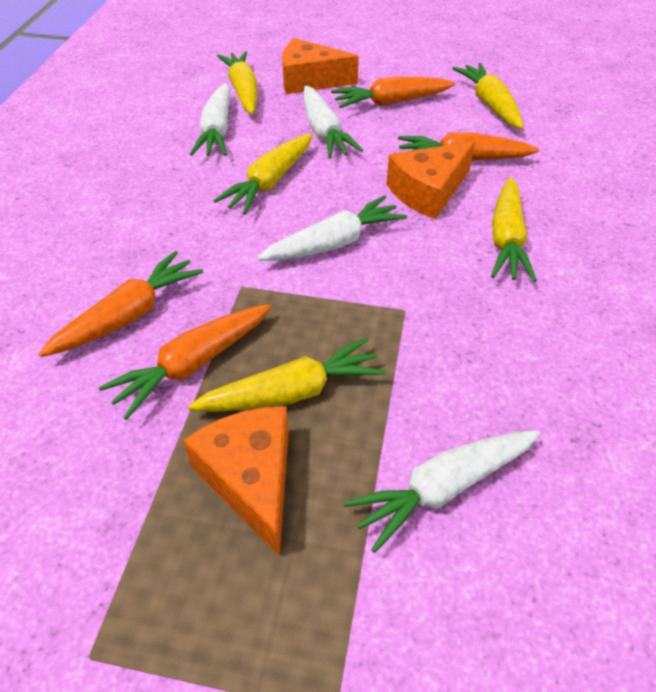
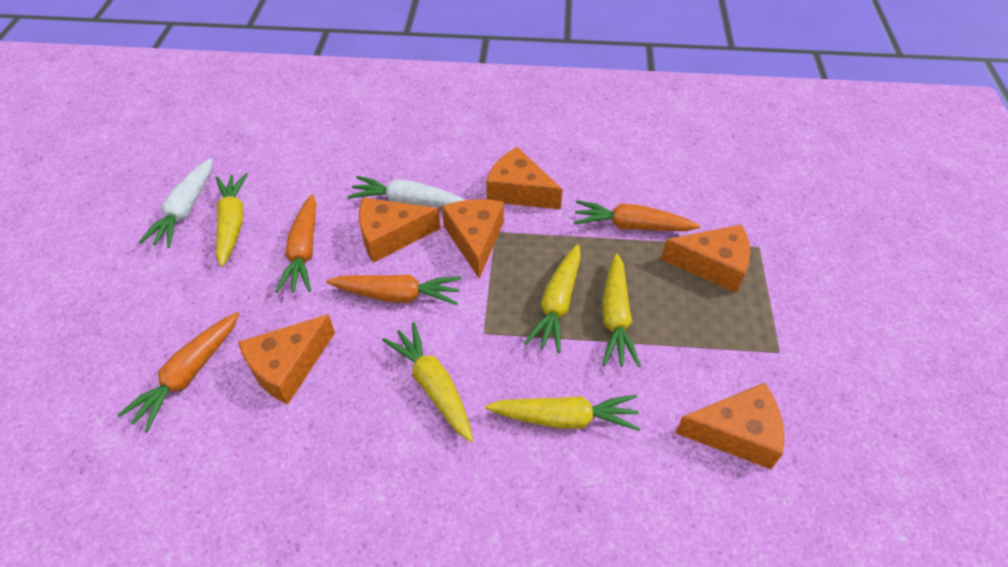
orange cheese: [183,406,289,556] [282,38,359,94] [387,141,475,219] = 3 -> [238,314,335,404] [359,197,441,263] [442,199,504,279] [486,147,563,210] [661,224,750,293] [675,383,785,469] = 6
white carrot: [190,83,230,156] [257,195,407,261] [303,86,363,158] [343,430,540,553] = 4 -> [139,158,212,248] [348,176,465,207] = 2

